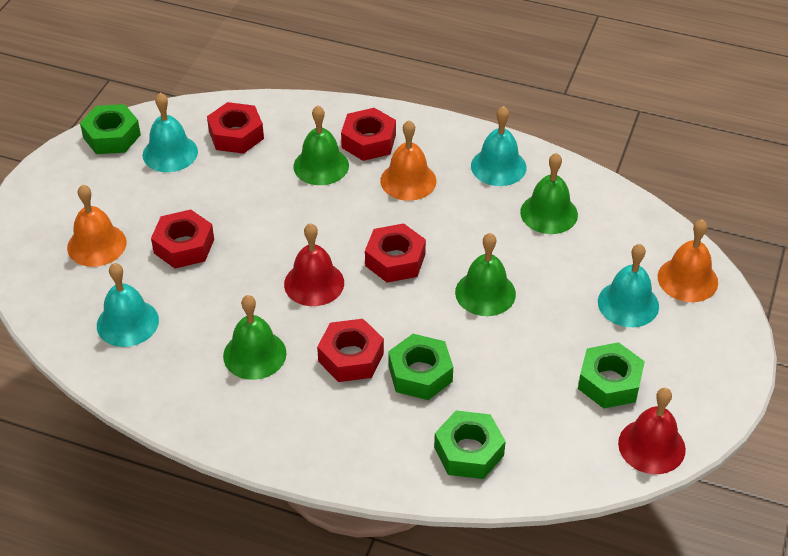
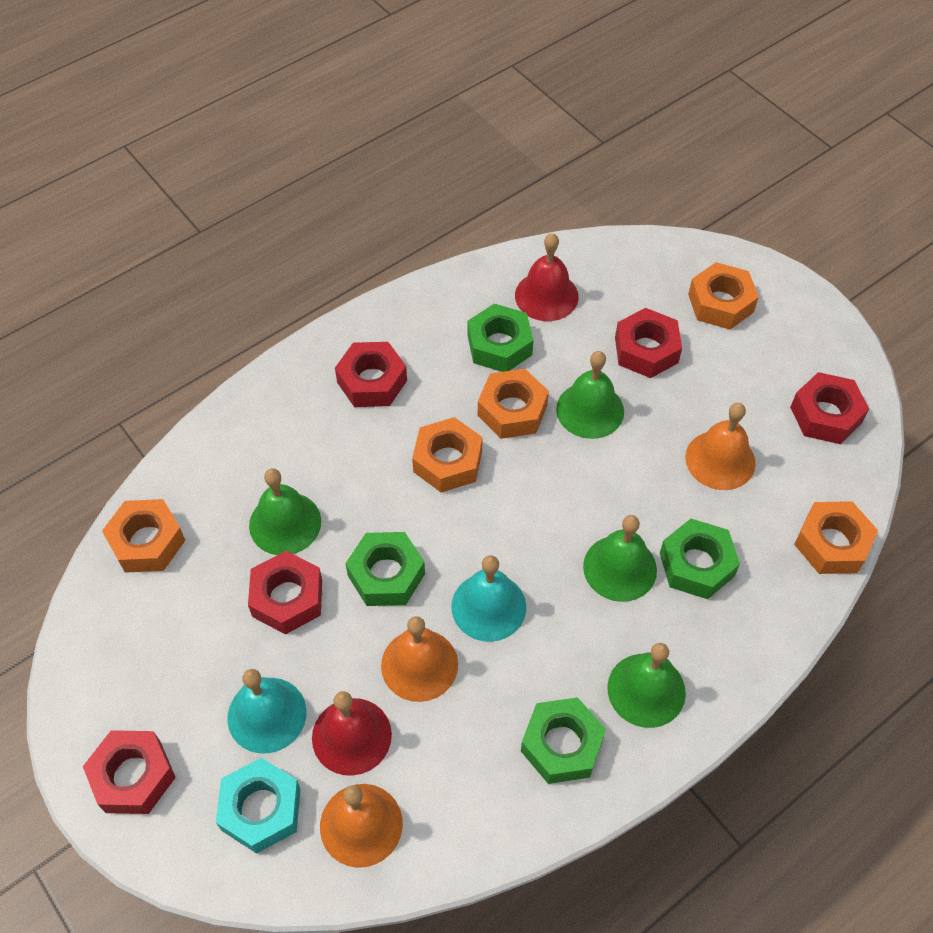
orange nut: none = 0 -> [102,499,185,573] [412,417,483,492] [478,369,549,439] [688,262,759,329] [794,501,878,574] = 5
turquoise bell: [97,263,159,347] [143,93,198,172] [471,106,526,186] [598,244,659,327] = 4 -> [227,669,306,754] [451,555,526,642] = 2
turquoise nut: none = 0 -> [216,758,300,854] = 1

